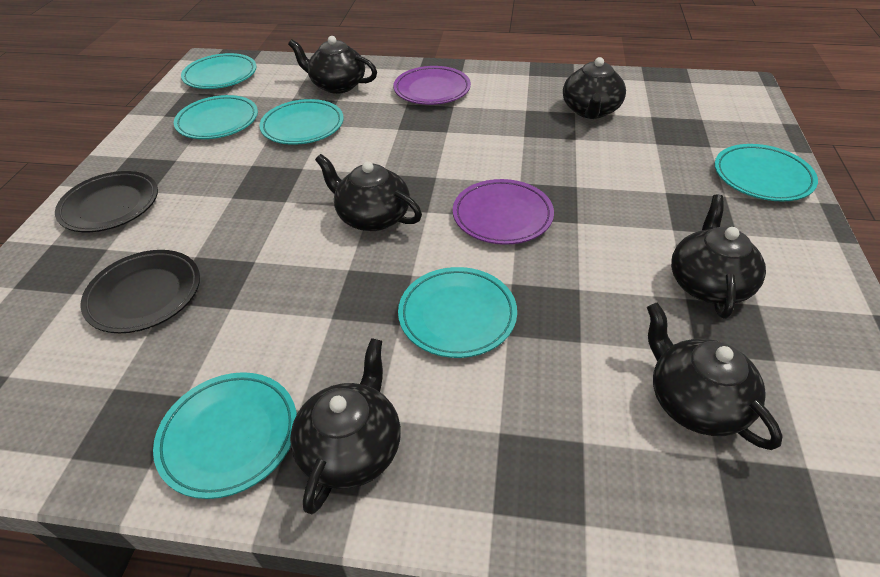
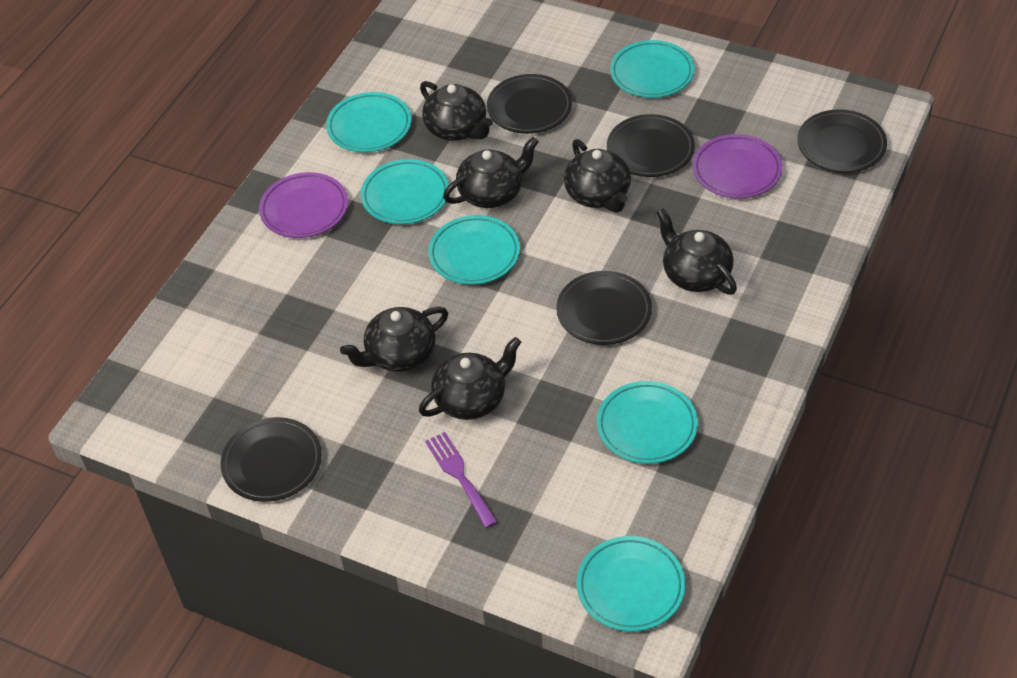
black plate: [55,171,158,232] [80,250,200,333] = 2 -> [221,417,322,502] [487,74,572,134] [556,271,652,345] [607,114,695,177] [797,109,887,173] = 5
purple fork: none = 0 -> [425,432,498,528] = 1

